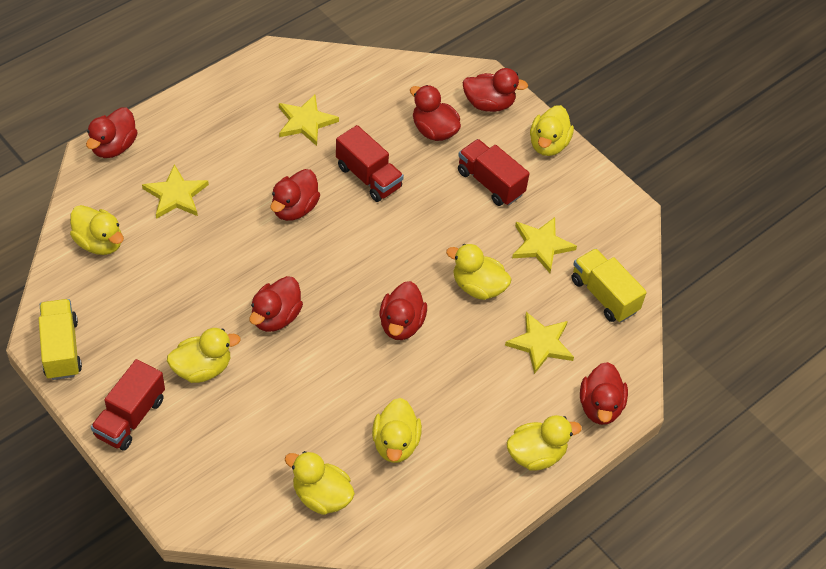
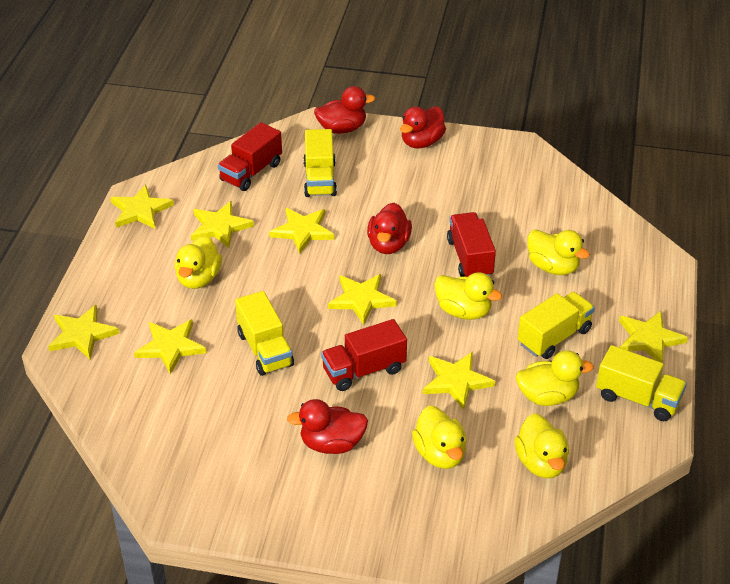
red duck: [86,107,138,158] [249,276,303,332] [270,169,320,221] [379,281,427,340] [410,85,461,141] [462,68,528,112] [580,362,628,425] = 7 -> [287,399,368,454] [314,86,375,134] [367,203,412,254] [400,106,446,148] = 4
yellow duck: [70,205,124,255] [167,328,241,383] [285,451,355,515] [372,398,422,463] [446,244,512,300] [506,415,582,471] [530,105,574,156] = 7 -> [175,235,222,289] [412,406,467,469] [434,272,502,320] [514,413,569,478] [516,350,594,406] [527,229,590,275] = 6
yellow star: [142,164,209,219] [279,95,339,146] [505,312,574,374] [512,217,577,273] = 4 -> [48,305,120,359] [110,184,174,229] [134,319,207,375] [191,201,254,248] [269,208,334,254] [328,274,397,325] [423,352,495,410] [619,311,688,363] = 8
yellow truck: [39,299,82,380] [571,248,647,322] = 2 -> [235,291,294,376] [303,129,337,197] [518,292,595,359] [596,345,687,421] = 4

